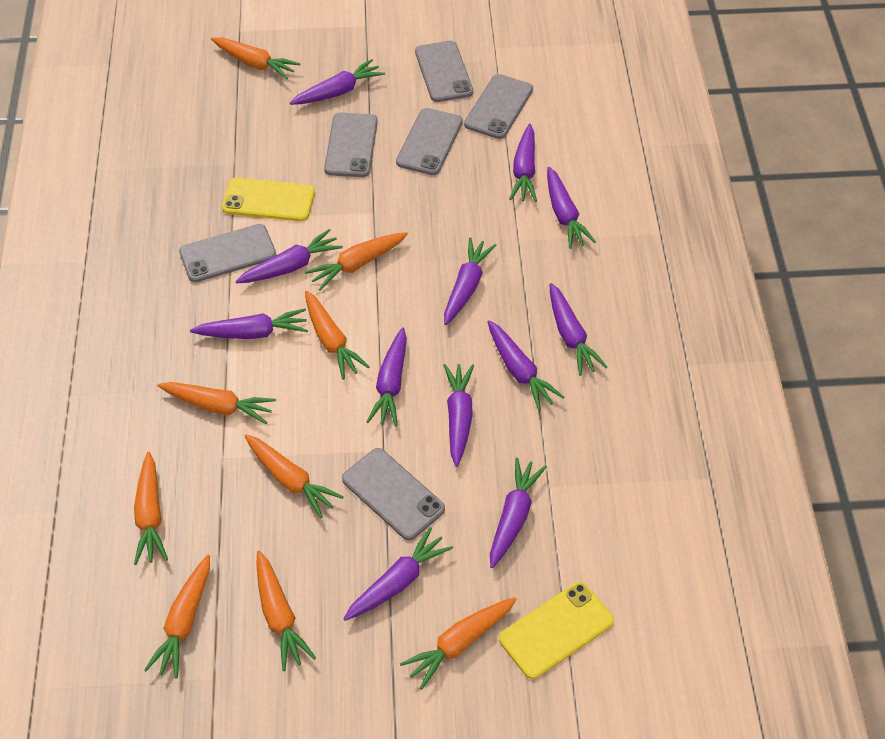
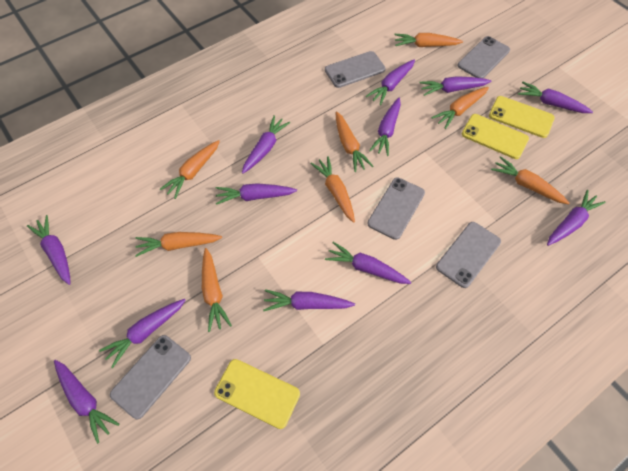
grey phone: [179,224,276,282] [324,113,378,177] [342,448,445,540] [396,108,463,175] [415,41,473,102] [464,74,533,139] = 6 -> [110,335,191,419] [325,51,385,88] [367,178,425,240] [436,222,501,288] [458,36,510,78] = 5
orange carrot: [134,452,168,565] [144,555,210,679] [158,382,276,424] [211,37,300,79] [244,435,343,518] [256,551,316,671] [305,232,408,291] [305,291,370,379] [400,597,517,690] = 9 -> [135,232,222,257] [160,140,220,199] [202,248,232,332] [310,156,355,223] [336,111,373,172] [394,33,463,47] [431,87,489,129] [491,156,570,204] = 8
yellow phone: [222,177,315,221] [499,582,614,679] = 2 -> [214,359,300,429] [462,114,529,159] [489,96,555,138] = 3

